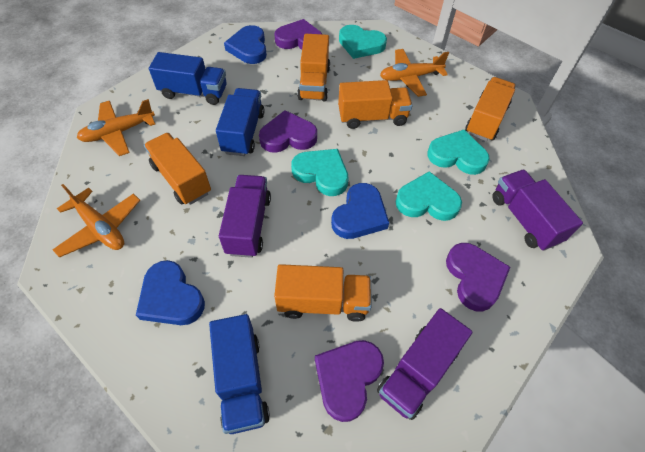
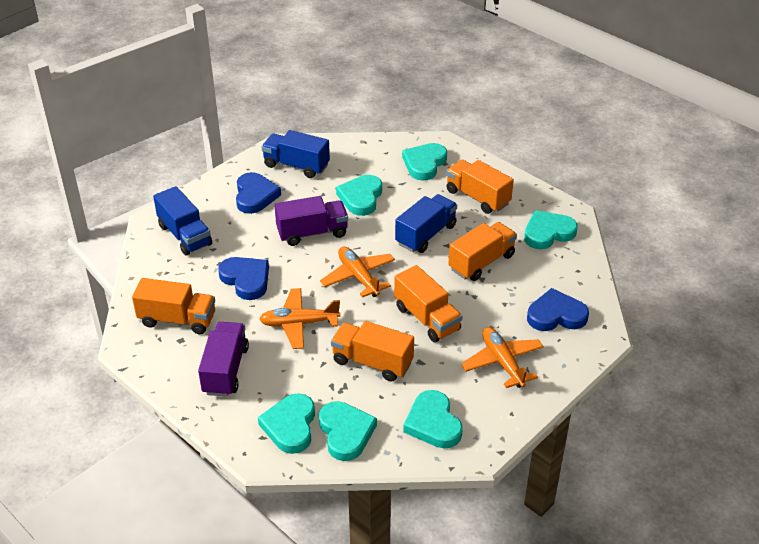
purple heart: [259,110,317,153] [275,19,322,49] [315,340,384,422] [446,243,511,311] = 4 -> none = 0
purple truck: [219,175,271,258] [377,308,472,420] [492,169,583,251] = 3 -> [198,322,249,397] [275,196,348,246] = 2
turquoise heart: [291,149,348,196] [339,25,387,59] [396,171,462,221] [427,130,490,175] = 4 -> [258,393,315,454] [319,401,377,461] [336,175,382,216] [402,143,447,181] [403,390,463,448] [524,210,578,249] = 6

